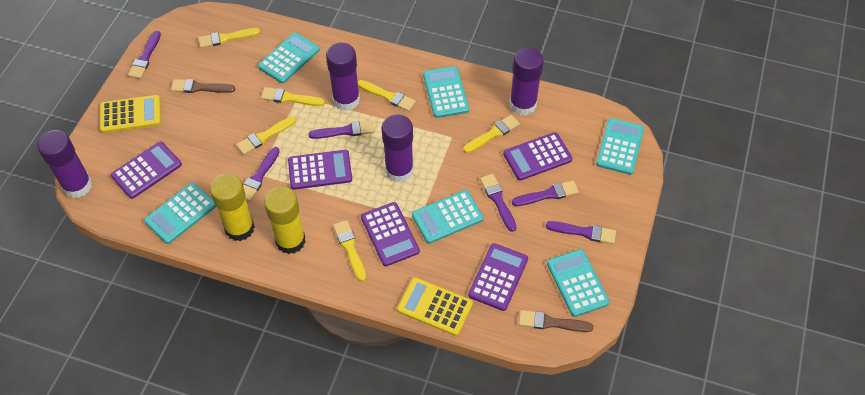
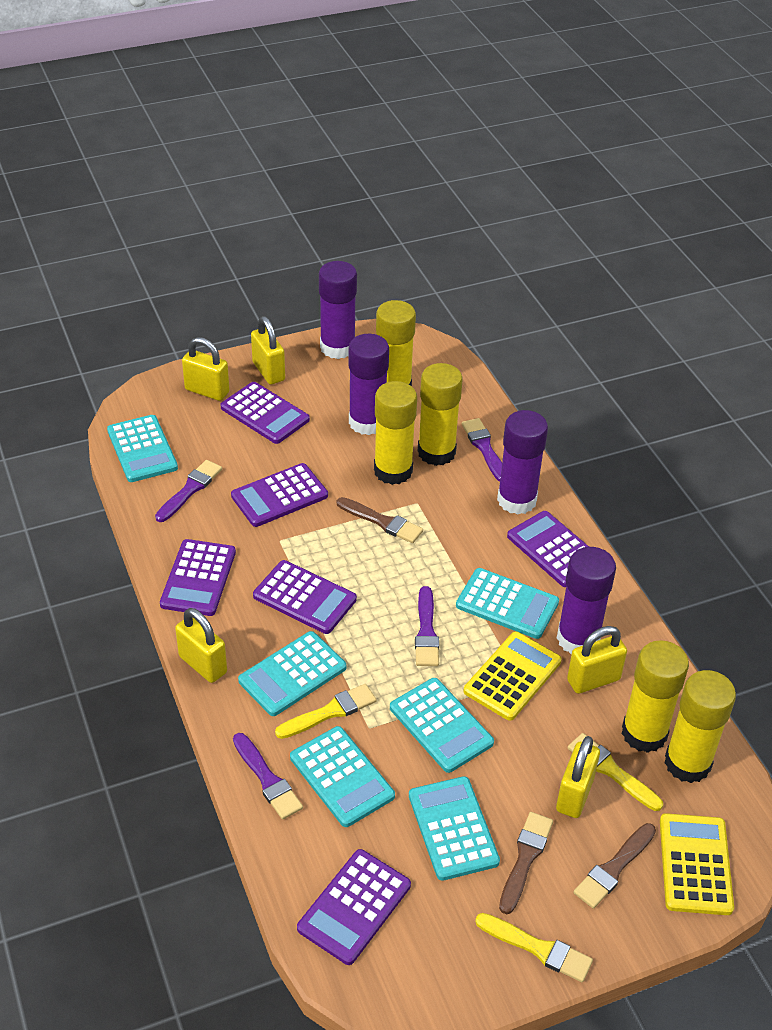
brown brush: [171,79,235,93] [519,310,593,332] = 2 -> [337,497,423,543] [499,812,553,914] [574,823,656,909] = 3
purple brush: [128,31,161,79] [243,147,280,201] [309,120,374,139] [480,174,517,232] [512,180,579,206] [546,221,616,244] = 6 -> [155,460,222,522] [233,733,303,820] [415,586,439,666] [462,418,502,481] = 4
purple calculator: [111,142,182,199] [288,150,352,190] [361,202,420,266] [468,243,528,311] [503,132,572,181] = 5 -> [160,539,236,616] [220,382,310,444] [231,463,328,527] [253,560,357,634] [297,849,411,965] [507,511,589,587] = 6
yellow brush: [198,28,260,48] [236,116,296,155] [261,87,325,106] [333,220,366,281] [358,80,416,111] [463,115,520,153] = 6 -> [275,684,377,739] [475,913,593,982] [568,733,663,811] = 3
yellow glue stick: [210,174,255,241] [264,187,305,254] = 2 -> [374,381,417,485] [376,300,416,386] [418,363,463,466] [622,640,689,753] [664,670,736,783] = 5
yellow padlock: none = 0 -> [175,608,227,683] [182,337,230,401] [251,316,285,385] [556,736,600,818] [567,626,627,694] = 5

